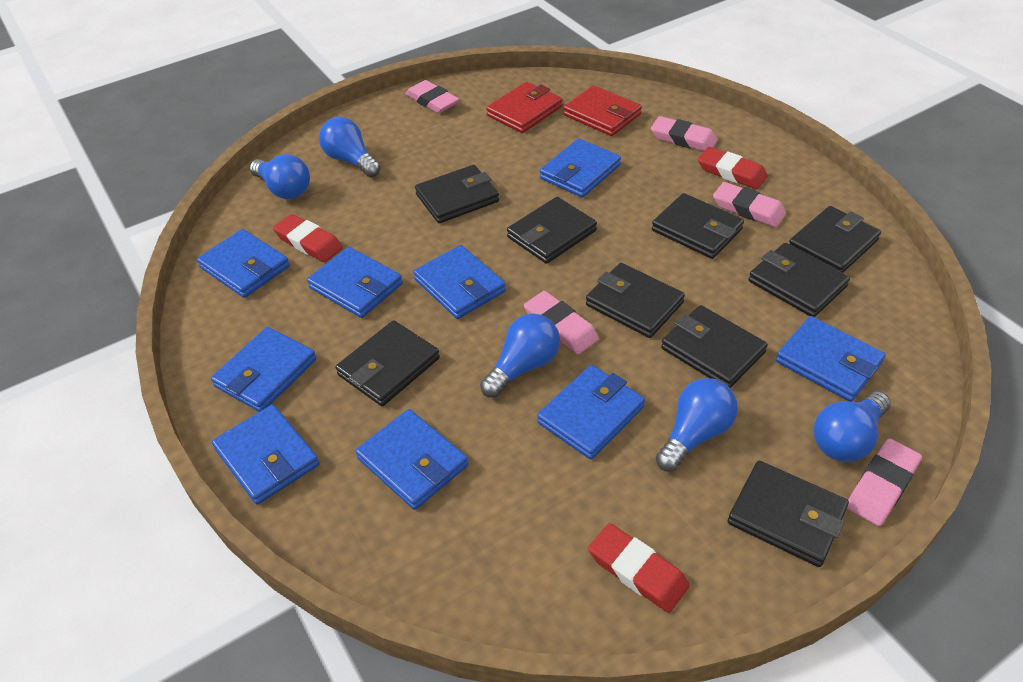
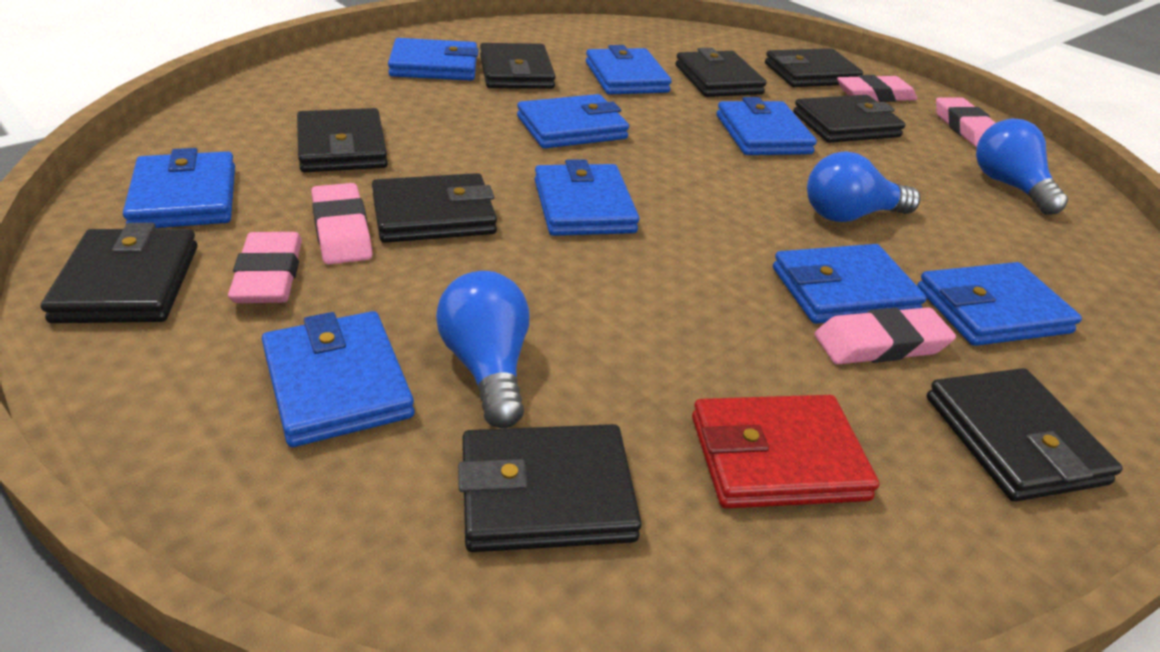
blue light bulb: [250,154,310,199] [319,117,381,177] [480,313,560,398] [656,378,738,472] [814,391,891,462] = 5 -> [436,271,529,429] [807,151,920,222] [976,119,1068,215] = 3
red eraser: [273,214,343,262] [588,523,690,613] [698,147,768,189] = 3 -> none = 0
red wallet: [486,82,563,133] [563,85,642,136] = 2 -> [692,395,879,509] = 1

